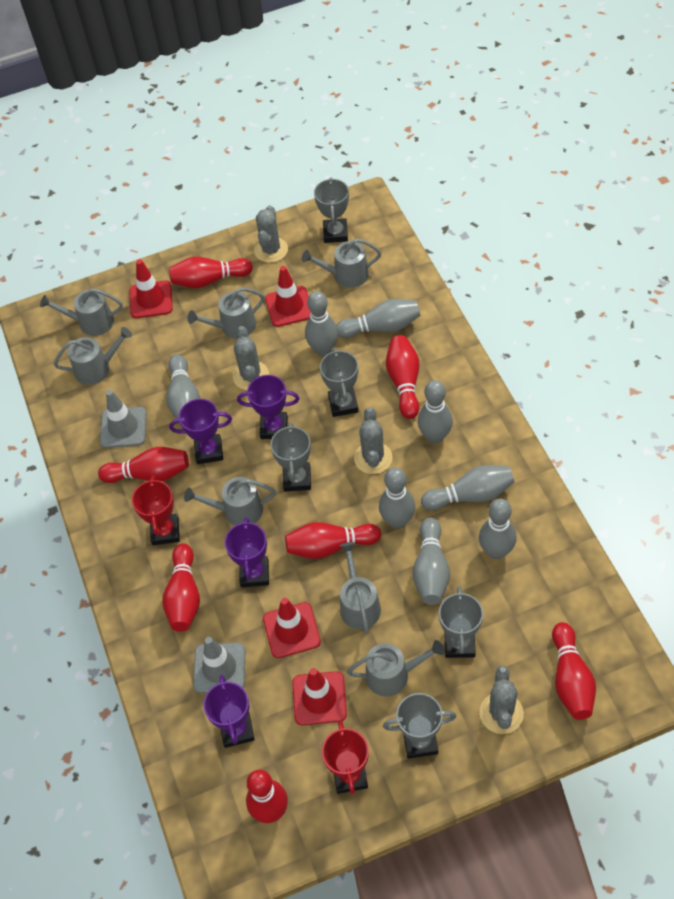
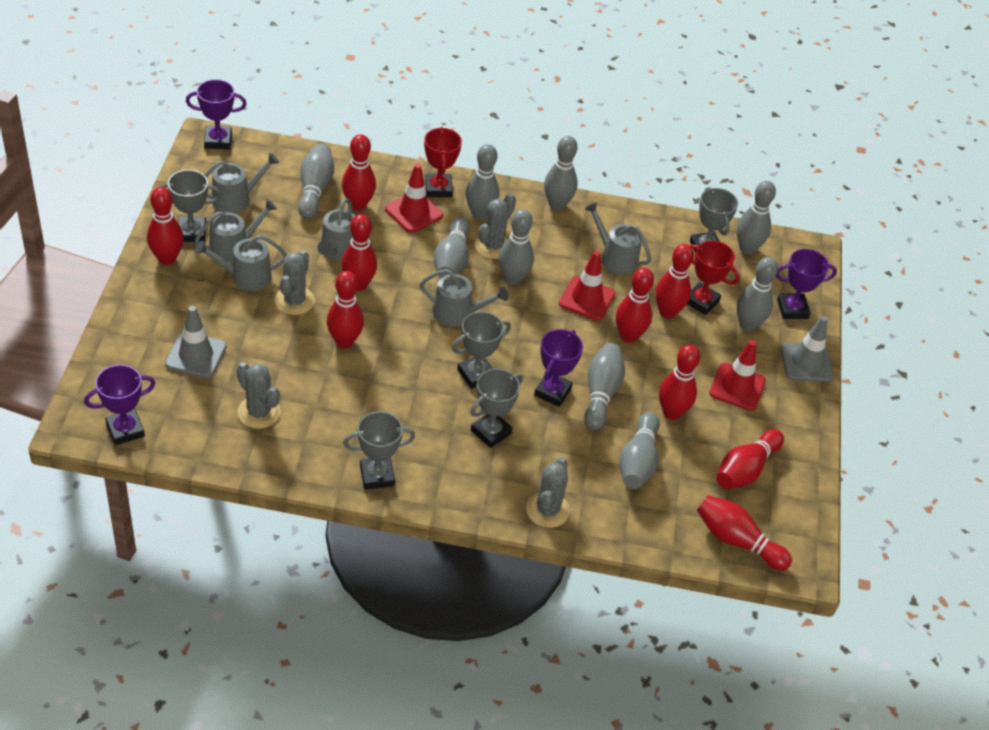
grey bowling pin: [166,354,200,423] [305,291,338,356] [336,299,421,338] [379,467,415,529] [413,517,450,605] [418,380,453,444] [421,465,515,511] [479,499,517,559] = 8 -> [298,144,334,219] [434,217,470,278] [466,144,499,220] [499,209,534,285] [544,136,578,210] [584,343,625,430] [619,412,660,489] [737,181,776,254] [737,257,778,331] = 9
grey watering can: [40,288,123,336] [54,327,132,385] [184,477,276,525] [188,288,265,338] [302,238,381,288] [340,542,381,634] [347,640,444,697] = 7 -> [195,199,277,264] [195,235,287,291] [205,153,279,213] [317,198,355,260] [420,269,508,327] [585,202,651,274] = 6
red bowling pin: [98,447,189,483] [162,544,200,632] [169,257,253,288] [246,770,288,823] [285,522,381,559] [386,335,419,419] [552,622,596,720] = 7 -> [147,187,184,265] [327,271,364,348] [341,214,377,291] [342,134,376,211] [616,268,654,343] [655,244,694,319] [659,345,700,420] [697,495,792,570] [717,429,784,489] = 9
red traffic cone: [130,259,173,318] [263,598,321,658] [265,266,311,327] [292,668,347,725] = 4 -> [385,164,443,233] [559,251,615,321] [709,340,766,411] = 3

